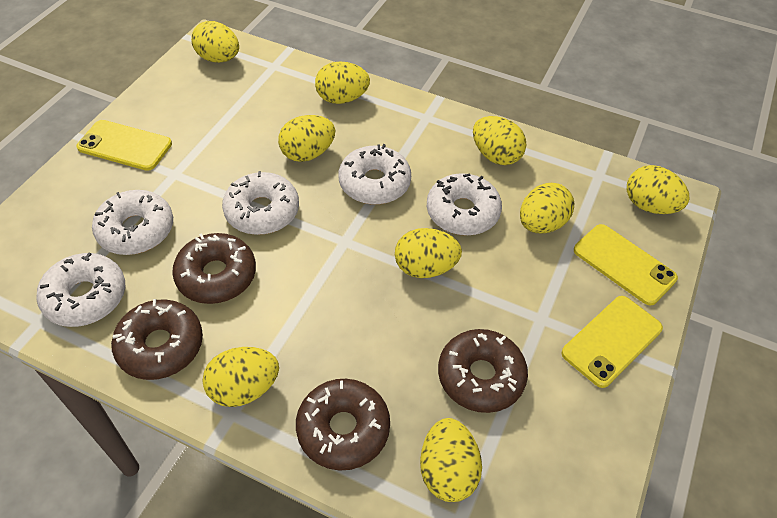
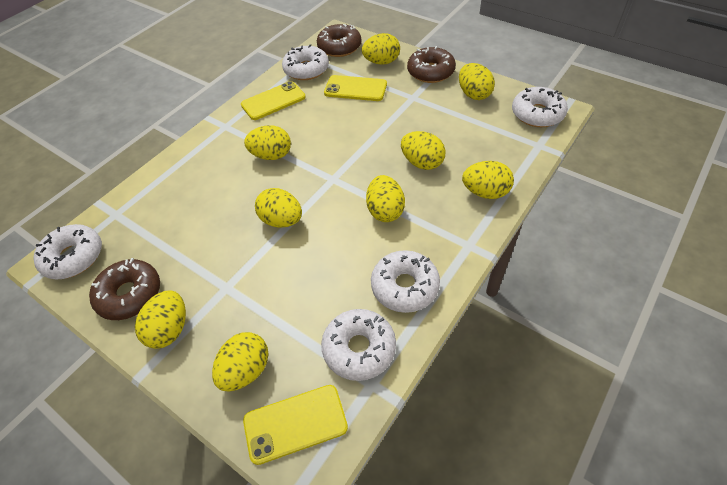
brown donut: [111,299,203,380] [172,233,256,304] [296,379,390,471] [438,329,528,413] = 4 -> [89,258,160,320] [317,24,361,57] [407,46,456,83] = 3

